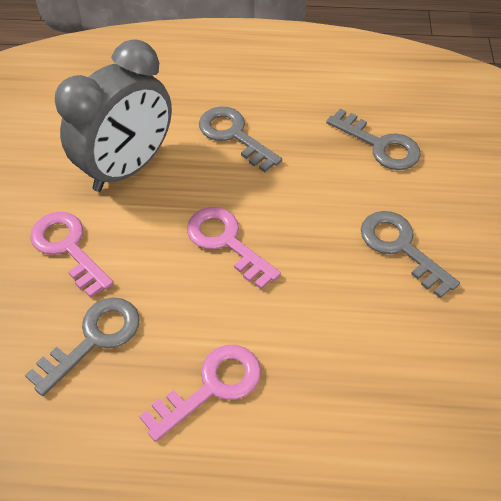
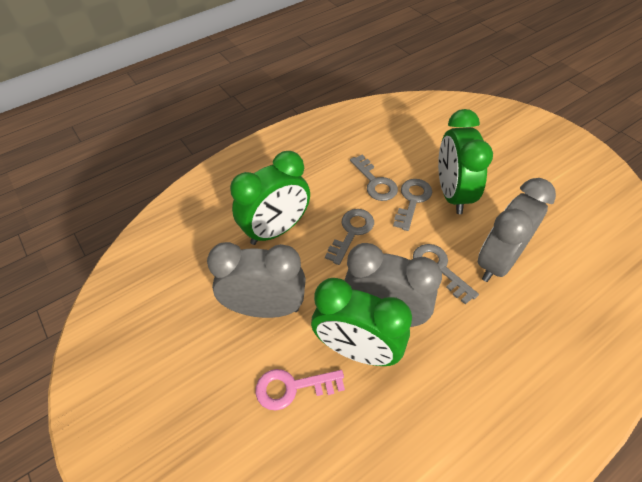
green clock: none = 0 -> [230,151,310,245] [311,278,412,366] [438,109,493,214] = 3
grey clock: [55,39,172,192] = 1 -> [207,242,306,318] [344,243,442,327] [478,178,556,282] = 3
pink key: [30,212,114,298] [139,345,261,442] [187,207,281,289] = 3 -> [255,369,345,411] = 1

